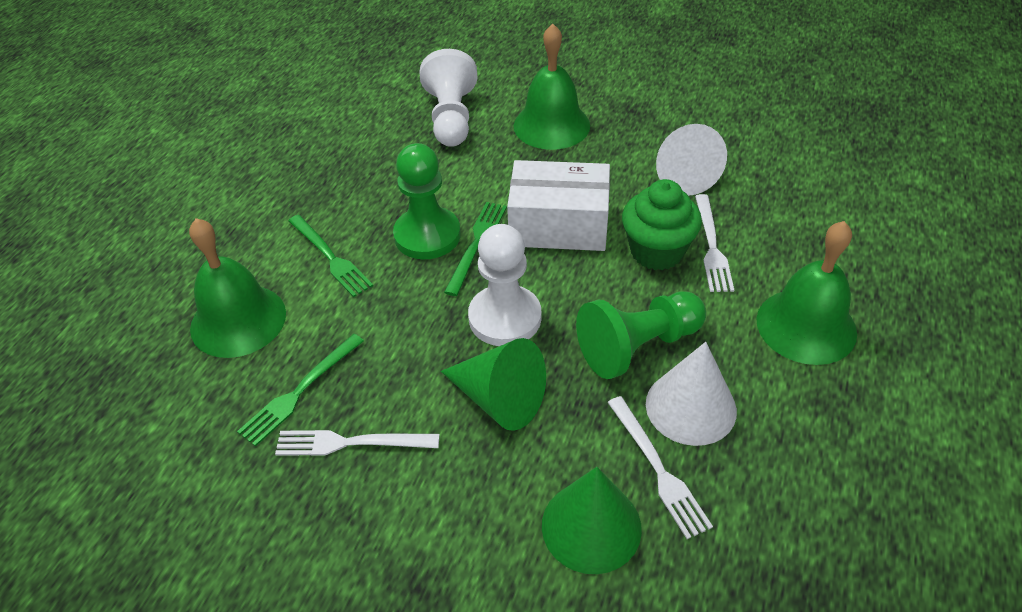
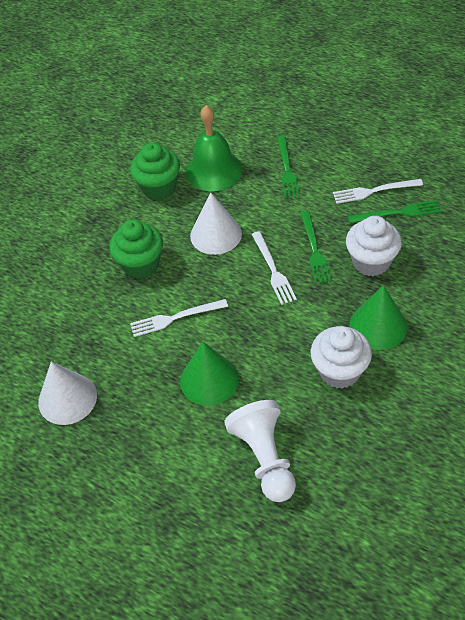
green bell: [189,218,286,358] [514,24,590,150] [756,221,857,365] = 3 -> [186,105,242,191] = 1
green cupcake: [622,179,702,270] = 1 -> [109,219,163,279] [130,142,180,200] = 2
green pawn: [393,143,461,259] [576,291,706,379] = 2 -> none = 0
white box: [507,160,610,251] = 1 -> none = 0
white cupcake: none = 0 -> [311,326,372,389] [346,216,402,277] = 2
white pawn: [420,49,477,147] [468,224,542,346] = 2 -> [224,400,296,502] = 1

